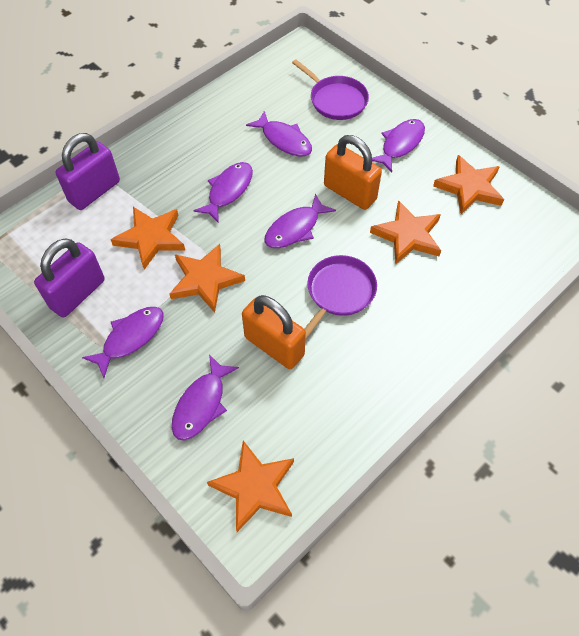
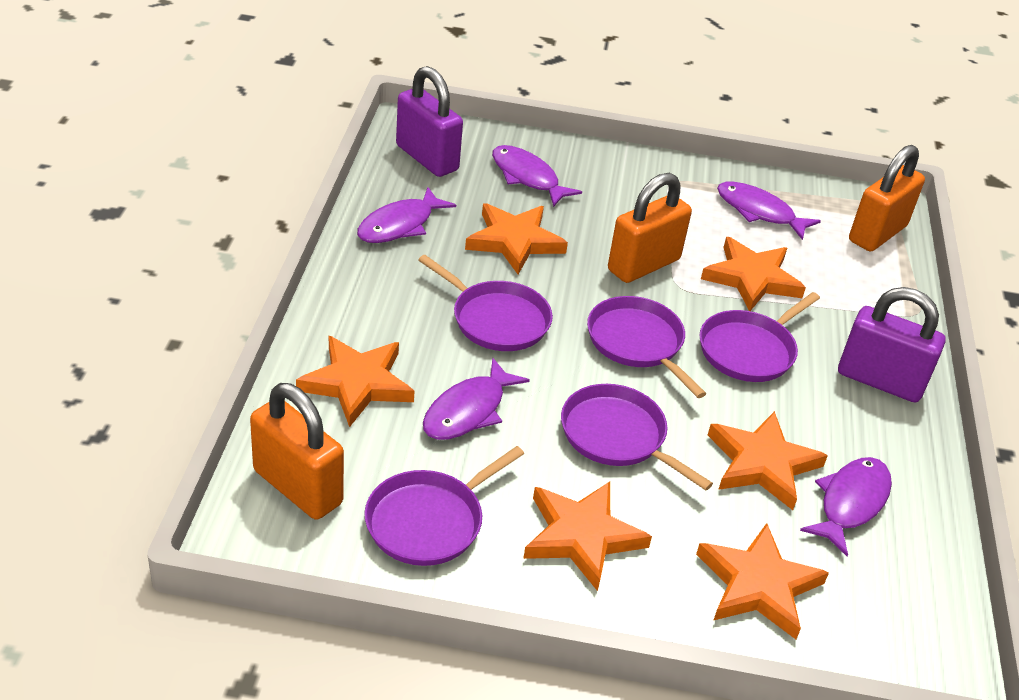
orange padlock: [242,295,306,369] [324,135,382,210] = 2 -> [250,383,344,520] [608,173,692,283] [849,145,925,251] = 3
orange star: [111,207,185,270] [170,244,245,313] [207,441,294,532] [370,200,441,265] [433,155,504,214] = 5 -> [296,336,415,427] [465,203,568,274] [523,482,652,591] [696,523,829,639] [701,237,806,311] [708,411,828,510] = 6
purple fish: [82,307,164,378] [172,354,239,440] [194,162,253,223] [246,111,312,156] [264,194,336,248] [372,119,425,172] = 6 -> [357,187,456,243] [423,358,530,440] [492,145,582,207] [717,182,821,240] [800,457,892,556] = 5
purple pan: [292,59,369,120] [304,255,377,340] = 2 -> [364,446,524,566] [418,255,553,351] [561,384,713,491] [587,296,706,398] [699,292,820,382] = 5

